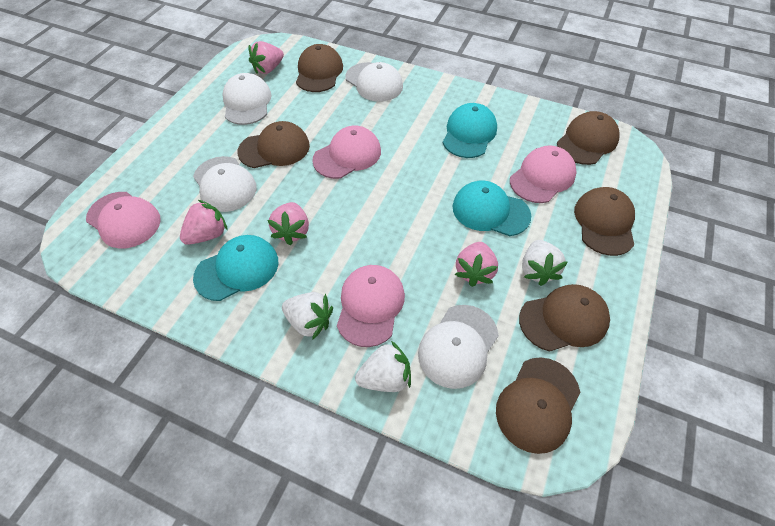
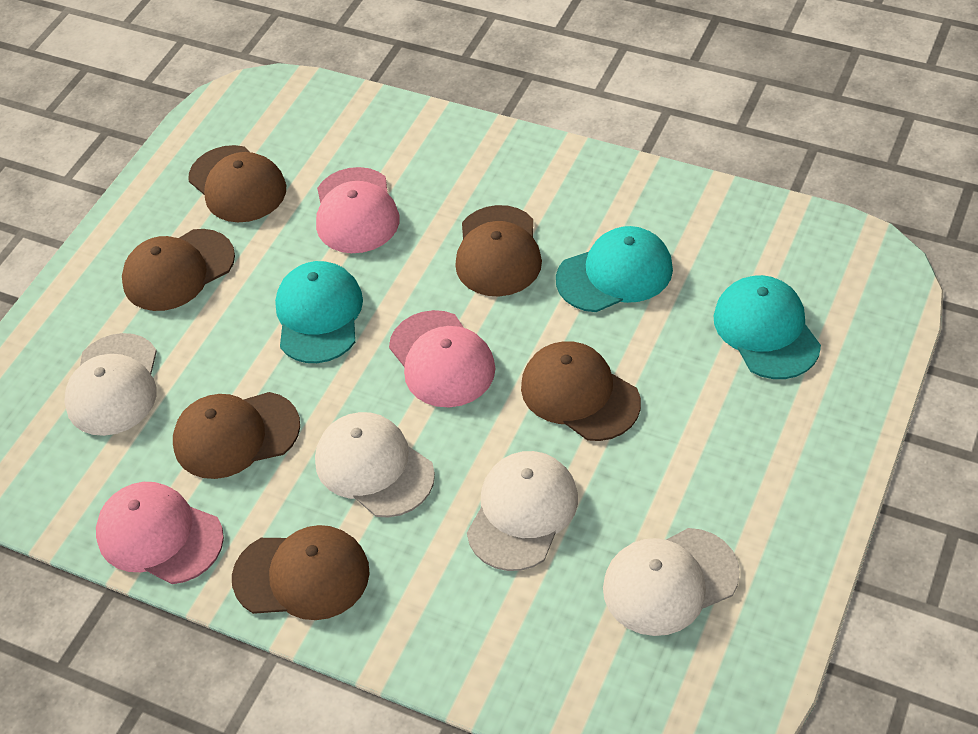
pink cap: [86,192,161,248] [312,126,381,179] [337,265,405,347] [510,145,577,203] = 4 -> [96,482,224,584] [316,167,399,253] [389,310,496,407] = 3
pink strawberry: [180,200,228,245] [249,41,284,74] [268,202,309,245] [455,242,498,287] = 4 -> none = 0
white strawberry: [282,292,333,340] [355,341,411,392] [522,240,568,286] = 3 -> none = 0

